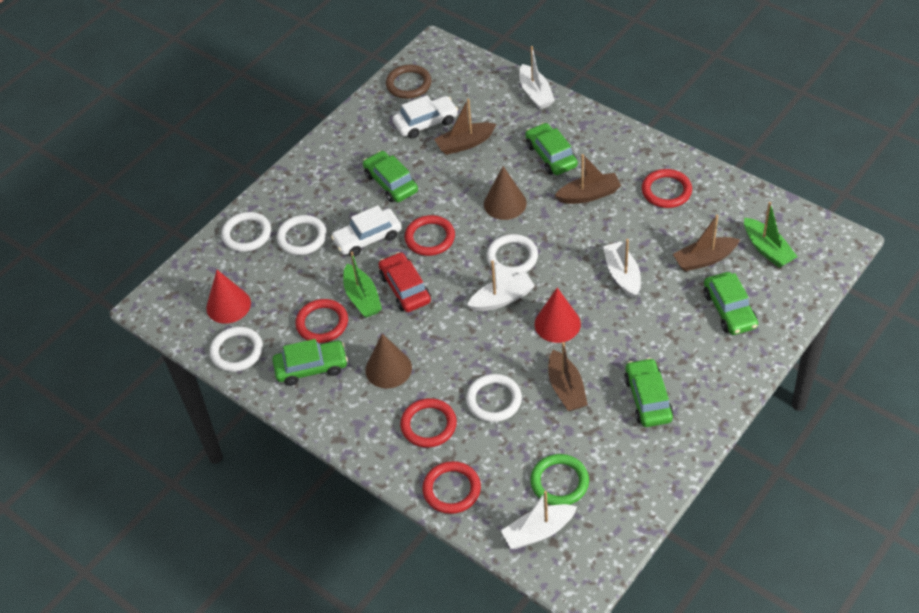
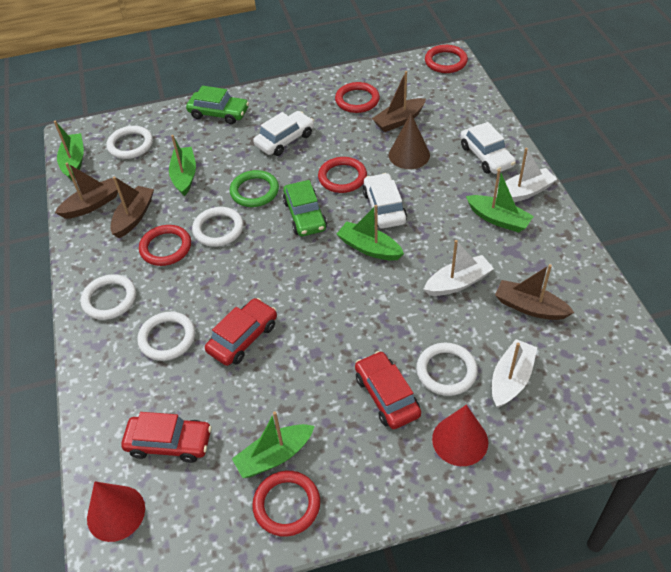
brown cone: [365,334,412,389] [484,166,527,220] = 2 -> [389,114,430,169] = 1
brown ring: [386,64,432,99] = 1 -> none = 0
green boat: [343,251,382,318] [744,202,798,268] = 2 -> [54,121,84,180] [169,135,196,196] [232,411,315,478] [337,205,404,261] [466,169,534,233] = 5
green car: [272,339,348,386] [363,151,418,202] [525,123,578,175] [624,358,674,427] [704,272,758,335] = 5 -> [186,86,249,124] [283,180,327,236] = 2
red car: [378,252,431,312] = 1 -> [121,412,212,463] [205,298,277,366] [355,351,421,429] = 3
white boat: [467,260,535,311] [501,491,577,549] [519,46,555,109] [603,239,641,299] = 4 -> [424,240,494,296] [492,339,537,408] [496,148,557,202] = 3
white car: [331,205,401,257] [392,95,458,139] = 2 -> [253,111,314,156] [363,173,407,229] [460,122,516,174] = 3

